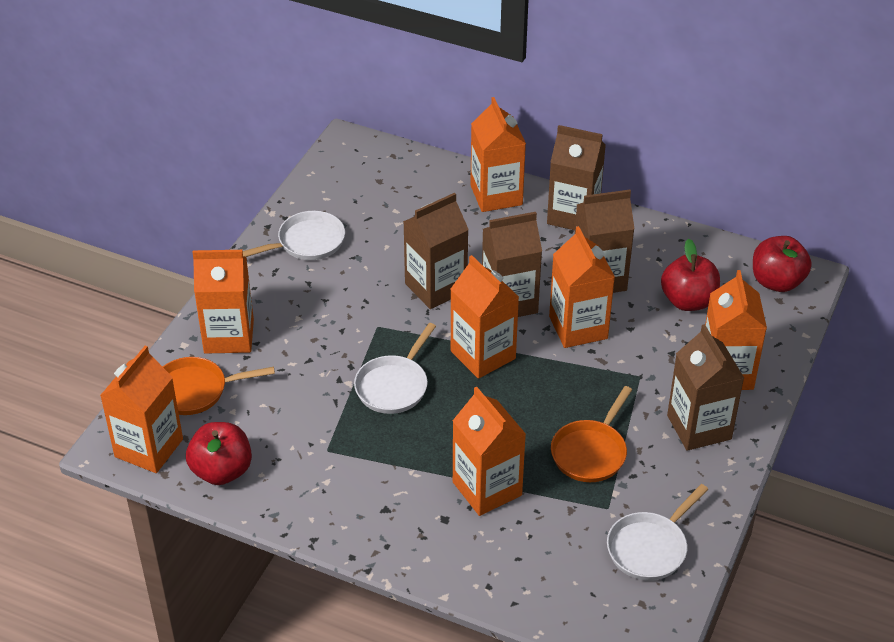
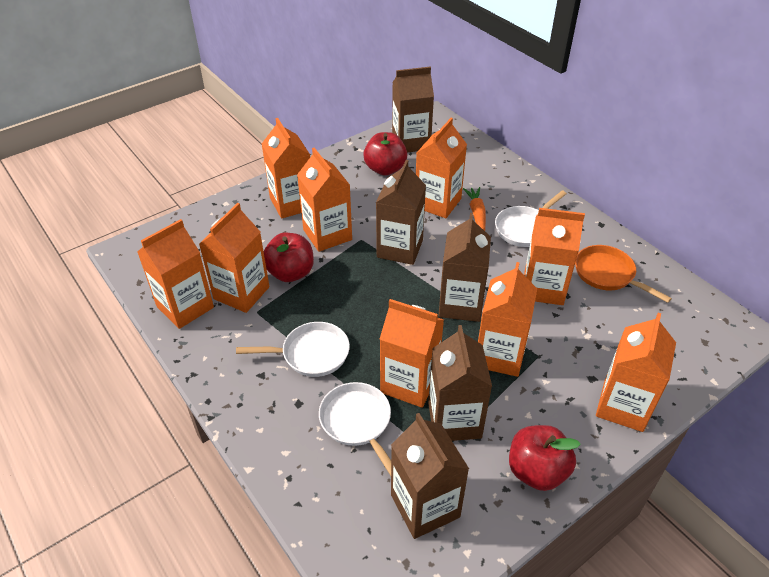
orange carrot: none = 0 -> [463,187,486,231] = 1
orange carton: [100,346,183,473] [192,250,254,354] [451,255,519,379] [453,387,526,516] [470,97,526,212] [549,226,615,348] [705,270,767,390] = 7 -> [137,219,214,329] [199,203,270,313] [262,118,310,219] [297,148,352,252] [380,299,444,408] [416,118,467,218] [478,262,537,377] [524,208,585,305] [596,313,676,432] = 9
orange pan: [163,357,275,415] [551,386,632,482] = 2 -> [575,245,672,303] = 1

